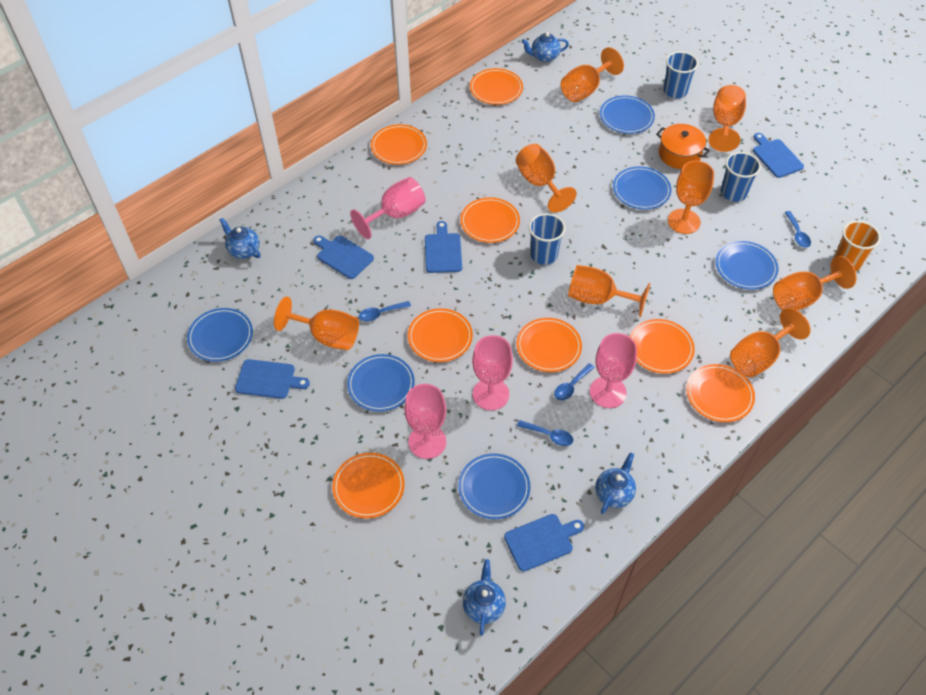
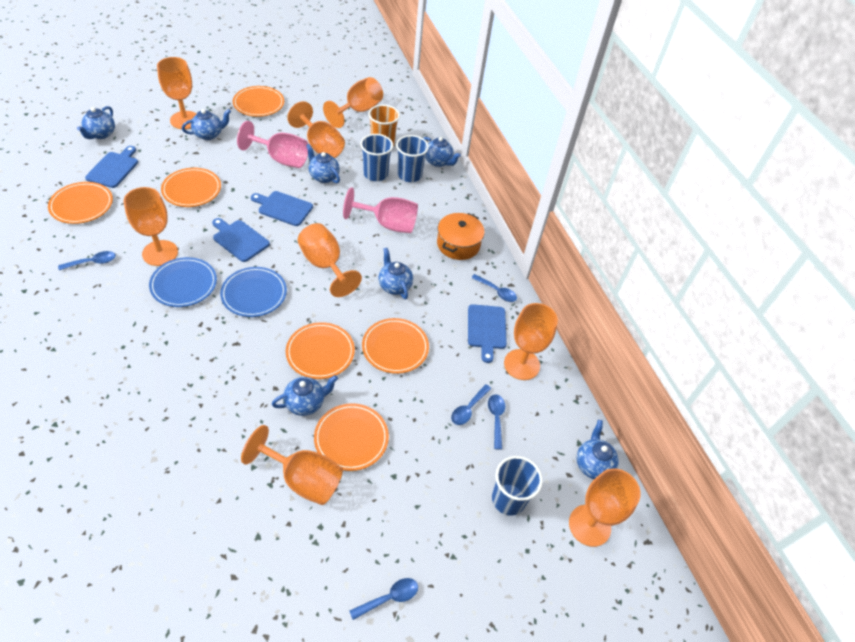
blue cutting board: [235,359,310,399] [313,235,374,279] [425,221,462,273] [504,514,584,572] [753,133,804,178] = 5 -> [85,146,138,188] [212,218,270,262] [251,191,313,226] [468,304,507,363] = 4
blue plate: [187,308,253,362] [347,354,415,412] [458,453,531,519] [600,95,655,134] [613,166,671,210] [716,241,778,290] = 6 -> [149,257,217,307] [220,267,287,317] = 2
blue spoon: [359,301,411,321] [517,420,573,446] [554,363,595,401] [784,211,811,248] = 4 -> [58,251,116,270] [349,578,418,620] [451,384,491,425] [471,274,517,302] [488,394,505,450] = 5
blue teapot: [220,218,261,259] [463,559,506,636] [522,32,569,62] [595,452,636,514] = 4 -> [77,106,115,139] [182,109,231,140] [272,375,338,416] [306,144,340,183] [378,248,413,299] [423,137,461,167] [577,420,619,479] = 7
orange plate: [332,453,405,518] [371,124,427,165] [408,308,473,362] [460,197,520,243] [470,68,523,105] [516,318,582,372] [630,319,695,374] [686,364,755,422] = 8 -> [48,182,113,224] [161,168,221,207] [233,86,284,117] [286,322,355,379] [314,403,389,471] [362,318,429,374] = 6
pink goblet: [350,177,426,239] [404,384,446,459] [472,335,513,410] [590,333,637,408] = 4 -> [237,121,308,168] [343,187,418,233] = 2

